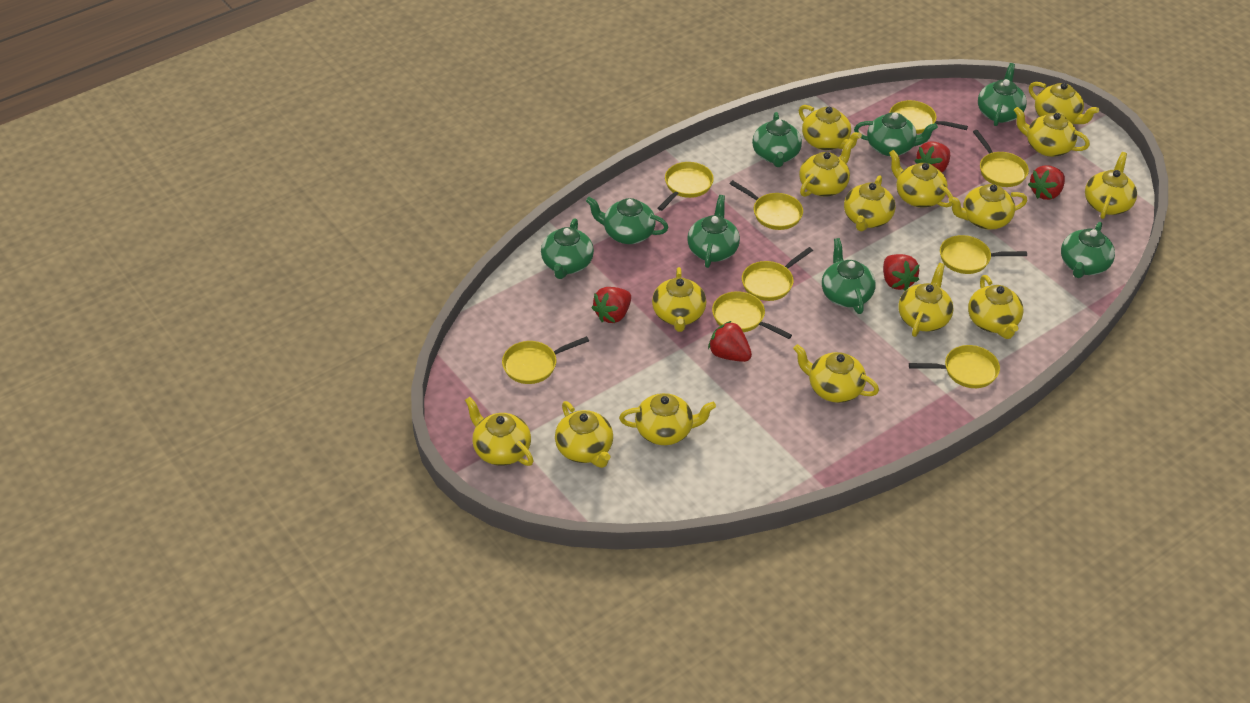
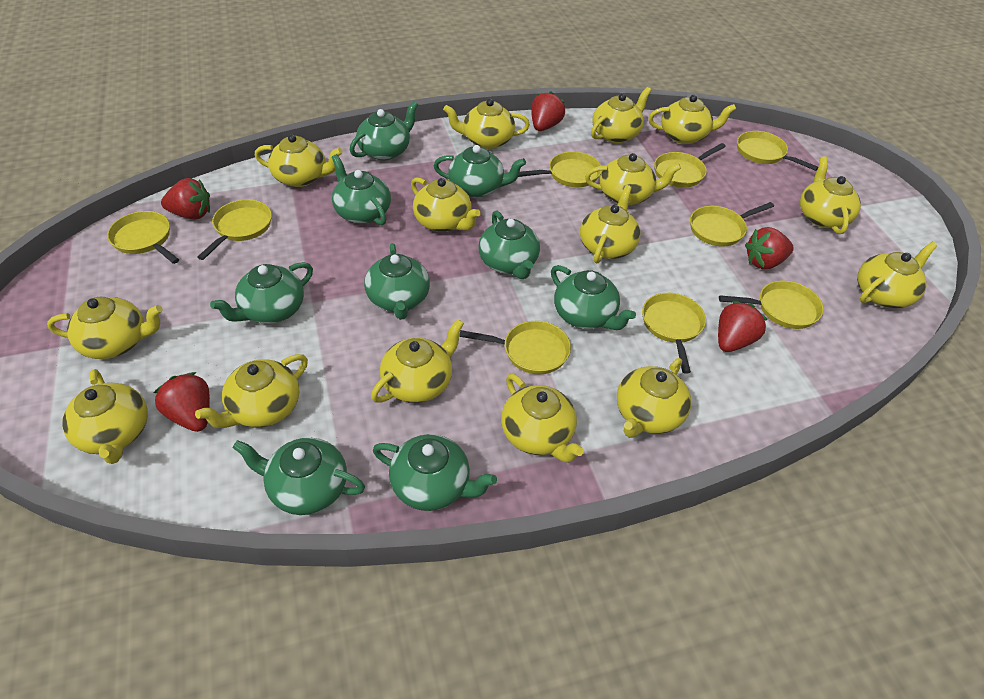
green teapot: [541,218,594,279] [586,197,669,244] [687,195,740,268] [752,112,802,167] [822,238,876,314] [854,112,938,156] [978,63,1027,126] [1061,222,1115,278] = 8 -> [210,262,313,324] [233,438,365,515] [332,154,391,225] [350,101,419,160] [364,243,430,320] [373,434,497,511] [434,145,526,197] [479,211,540,279] [551,265,636,330] = 9

